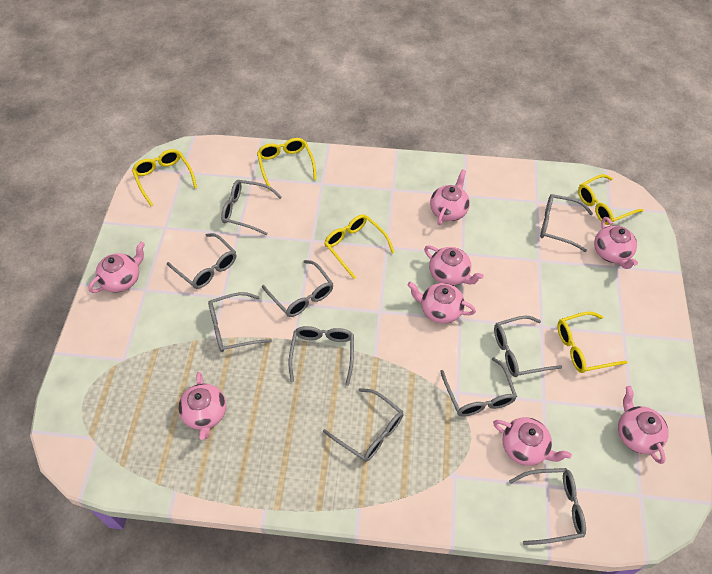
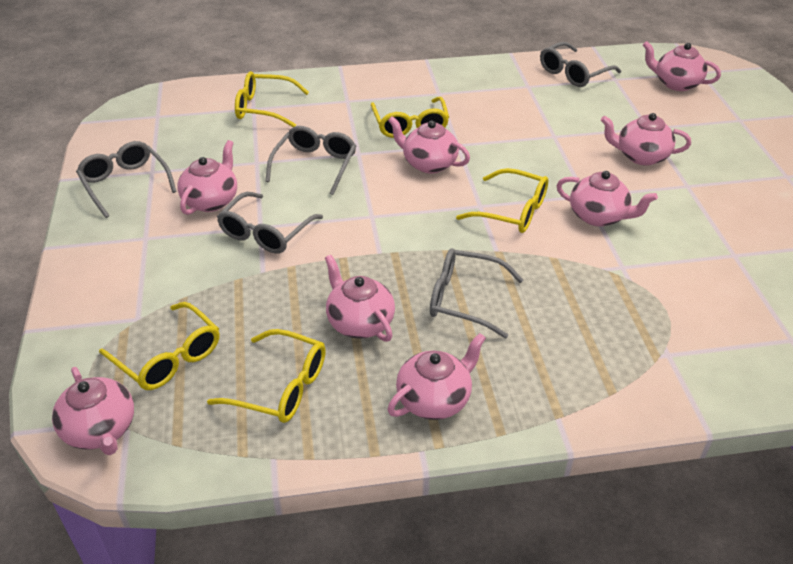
grey glasses: [167,233,236,289] [208,292,272,352] [221,180,282,235] [262,260,333,317] [289,326,354,386] [323,388,403,462] [440,357,517,417] [494,316,562,377] [509,468,586,545] [540,194,593,252] = 10 -> [76,141,177,218] [217,192,323,254] [265,126,356,195] [430,248,523,338] [540,42,621,87] = 5

